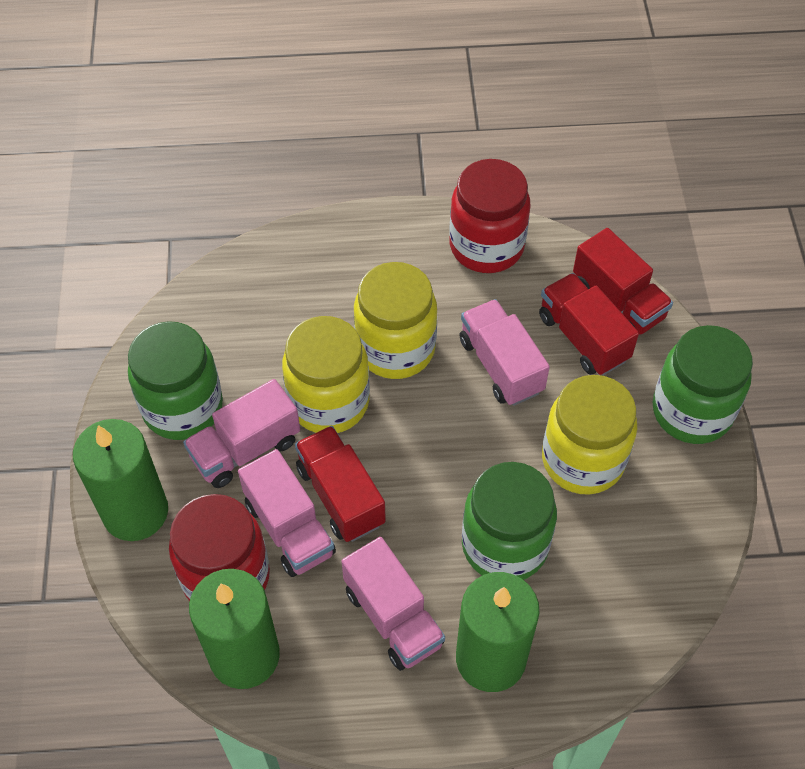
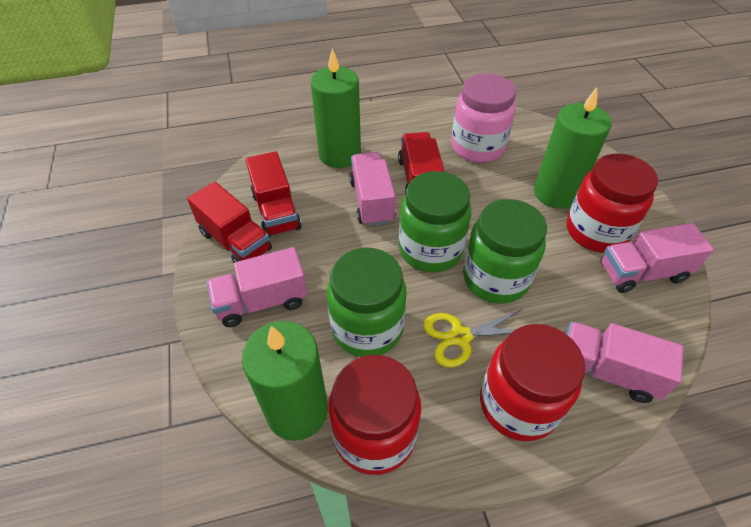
pink jar: none = 0 -> [451,73,516,163] = 1
red jar: [169,494,270,601] [450,159,531,273] = 2 -> [328,355,421,475] [480,324,585,441] [567,153,658,253] = 3
yellow jar: [282,316,370,433] [354,262,437,379] [542,375,637,495] = 3 -> none = 0
yellow scissors: none = 0 -> [423,309,523,367] = 1

